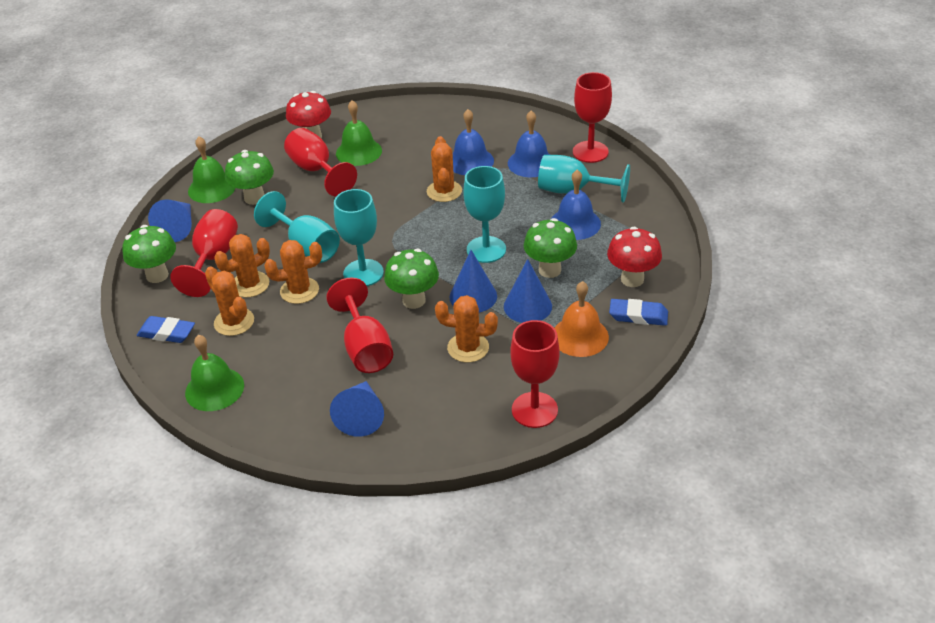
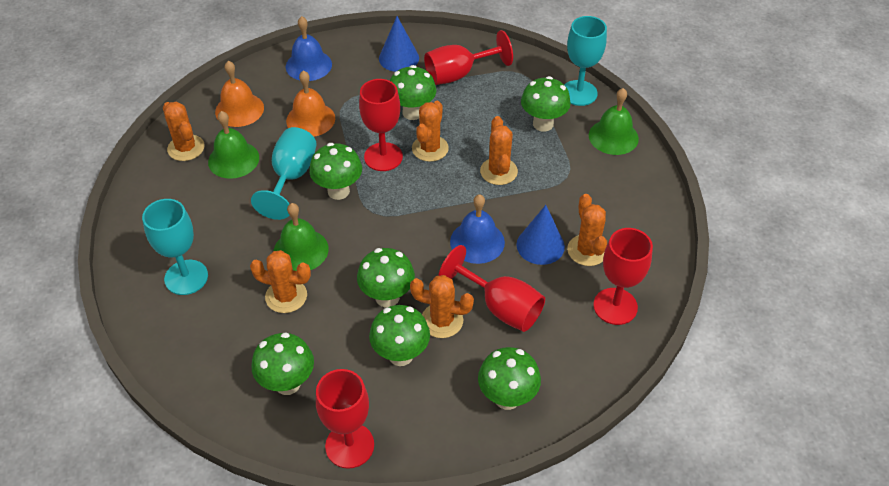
blue bell: [453,109,494,175] [508,110,550,177] [551,170,601,240] = 3 -> [286,16,332,81] [450,194,505,264] = 2
blue cone: [148,200,192,242] [330,381,384,437] [449,250,497,312] [504,259,552,323] = 4 -> [379,16,419,72] [516,205,565,265] = 2
blue eraser: [137,316,195,343] [609,299,668,326] = 2 -> none = 0
green mushroom: [122,225,176,283] [225,150,274,205] [384,249,439,309] [524,218,577,278] = 4 -> [252,333,314,395] [309,143,362,200] [357,248,415,308] [369,305,430,366] [390,65,436,120] [478,347,541,410] [521,76,571,132] = 7
orange bell: [554,281,609,357] = 1 -> [215,61,264,127] [286,70,335,137] = 2
orange cactus: [205,266,254,336] [214,234,270,298] [264,240,322,304] [427,136,462,202] [435,295,498,362] = 5 -> [163,102,205,161] [250,250,311,313] [410,275,474,338] [412,101,449,162] [480,116,518,185] [567,194,607,266] = 6
red mushroom: [286,91,331,138] [607,227,662,287] = 2 -> none = 0
turquoise goblet: [254,191,340,263] [334,189,384,286] [463,166,506,263] [538,155,630,203] = 4 -> [142,199,208,295] [251,127,317,220] [564,16,607,106] = 3

